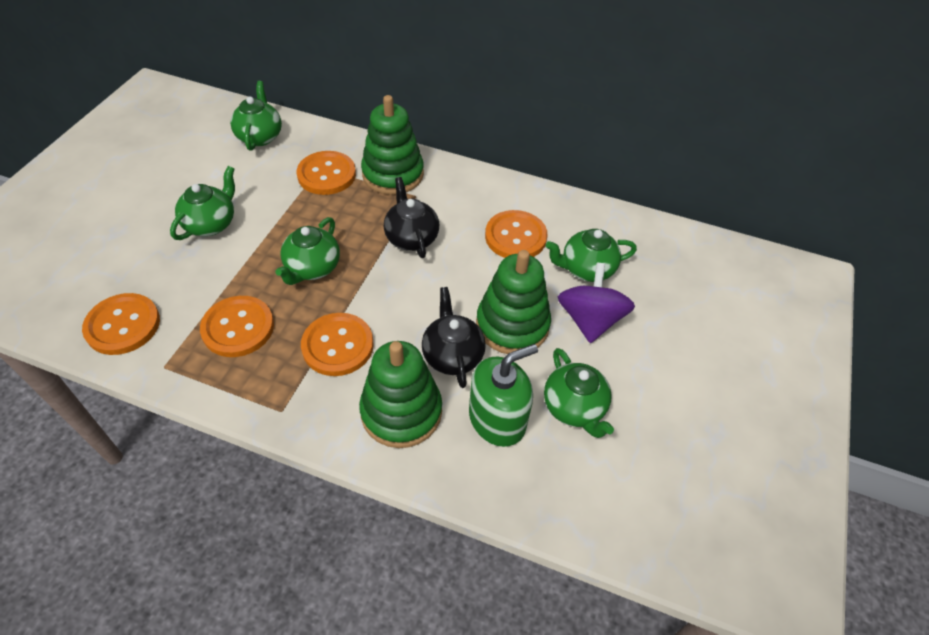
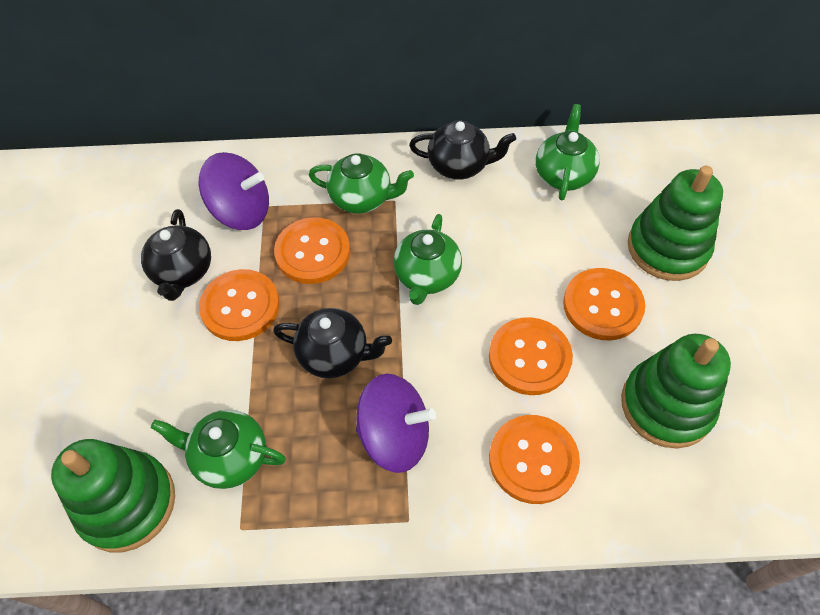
black teapot: [384,177,439,258] [422,287,486,388] = 2 -> [141,209,211,301] [273,308,392,378] [409,120,516,180] = 3
green soap dispenser: [469,344,538,447] = 1 -> none = 0
green teapot: [170,166,235,240] [230,81,282,151] [275,217,340,285] [544,348,614,438] [546,229,637,282] = 5 -> [151,410,286,489] [309,153,414,214] [393,214,462,305] [536,104,600,201] = 4
purple spinning top: [558,263,635,343] = 1 -> [199,152,269,230] [356,374,436,473] = 2

